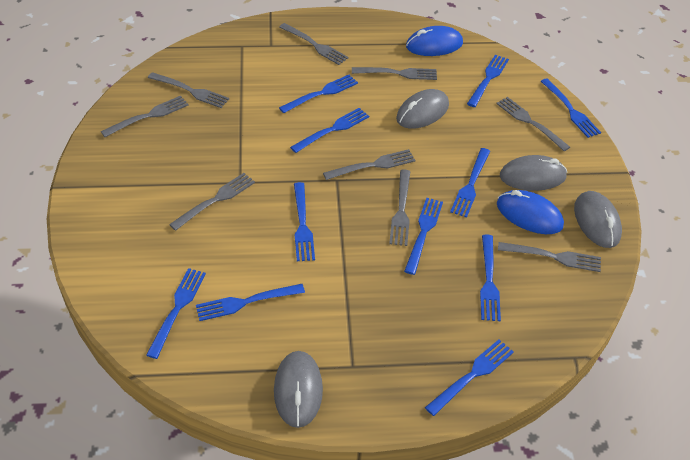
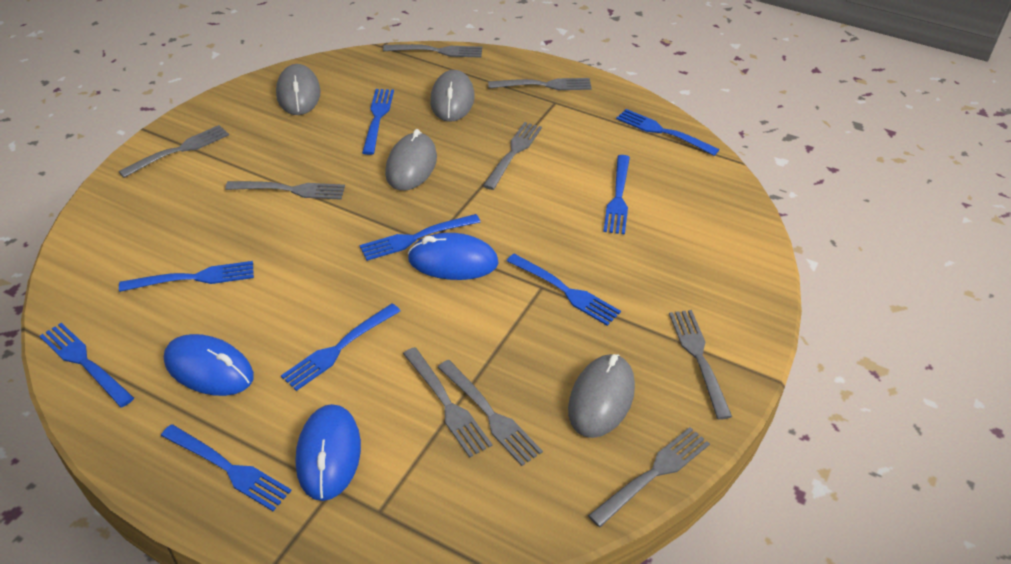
blue fork: [146,268,206,359] [196,284,305,321] [279,75,358,113] [290,108,369,153] [294,182,315,261] [404,198,443,275] [425,339,514,416] [450,148,490,218] [467,55,509,107] [480,234,501,321] [541,78,601,138] = 11 -> [40,323,134,407] [119,261,254,292] [161,424,291,511] [281,304,400,391] [359,214,481,261] [362,89,394,155] [507,254,621,326] [603,155,630,235] [616,109,720,156] = 9
blue mouse: [406,26,463,56] [497,190,564,234] = 2 -> [164,334,254,396] [296,404,361,501] [408,233,499,280] = 3

